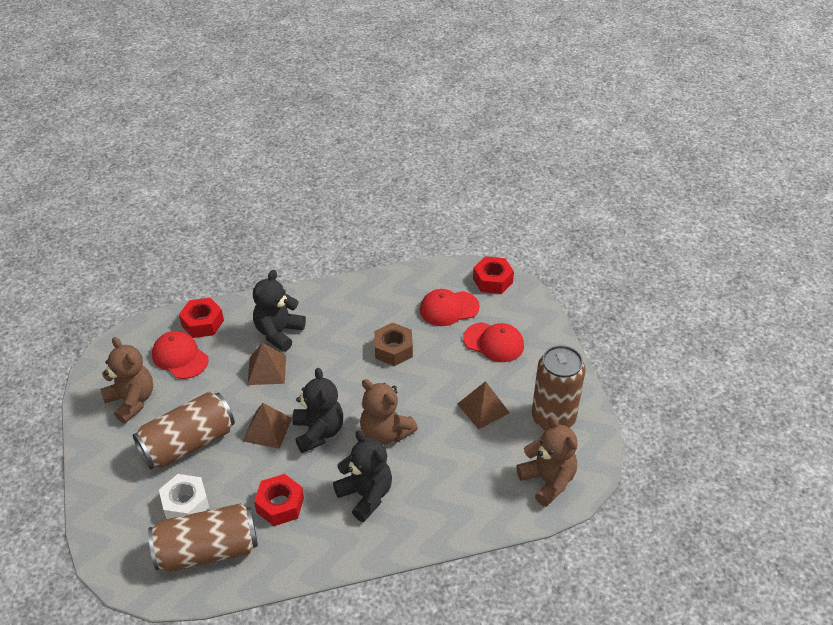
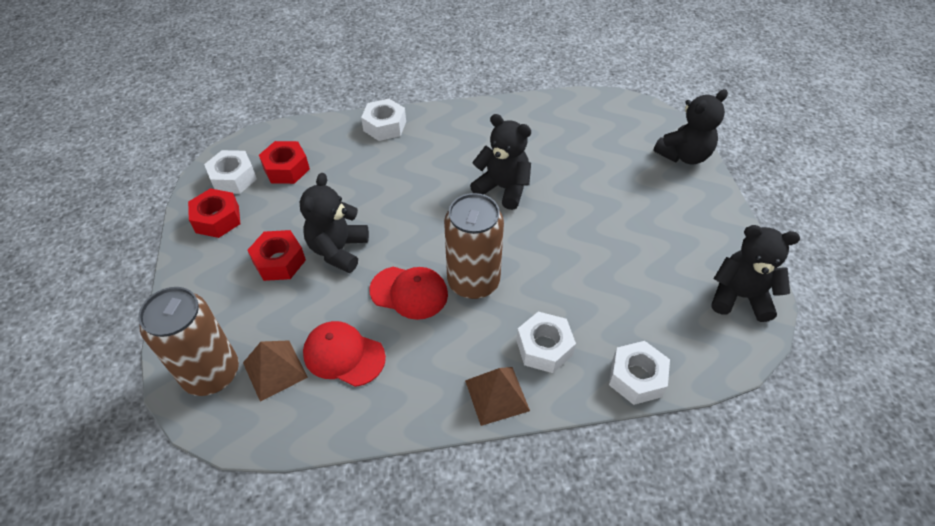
black teddy bear: [253,270,306,352] [292,368,343,453] [333,430,392,522] = 3 -> [300,173,369,273] [470,114,531,210] [653,89,728,165] [712,225,800,322] = 4
brown can: [133,392,235,469] [148,503,258,572] [532,345,585,430] = 3 -> [138,287,239,396] [444,193,504,299] = 2
brown nut: [374,323,413,366] = 1 -> none = 0
brown pyramid: [243,403,292,449] [247,343,286,385] [457,381,510,429] = 3 -> [243,340,308,402] [465,367,530,426] = 2
brown teddy bear: [100,337,153,423] [360,379,418,445] [516,416,578,507] = 3 -> none = 0
red cap: [152,331,209,379] [420,289,480,326] [463,322,524,362] = 3 -> [303,321,386,387] [370,267,448,320] = 2
white nut: [159,474,209,519] = 1 -> [204,150,257,194] [361,99,406,141] [516,312,576,373] [609,341,670,405] = 4

